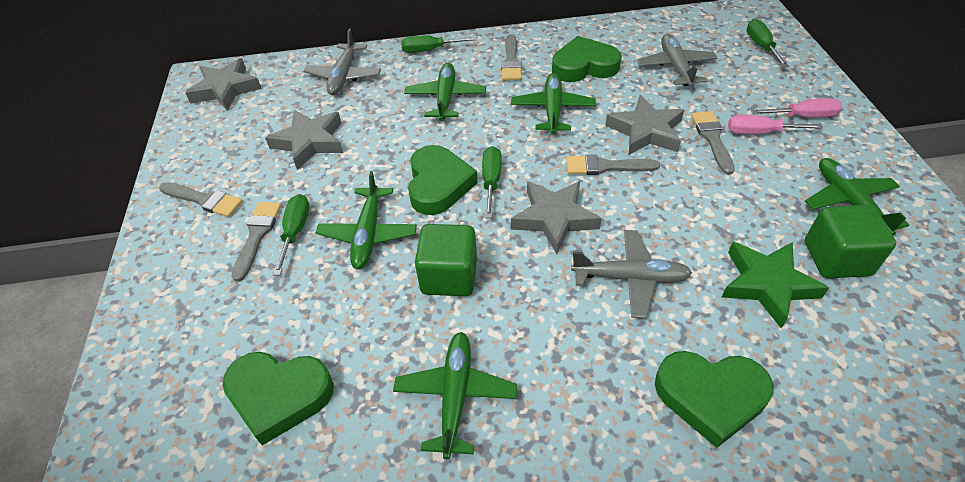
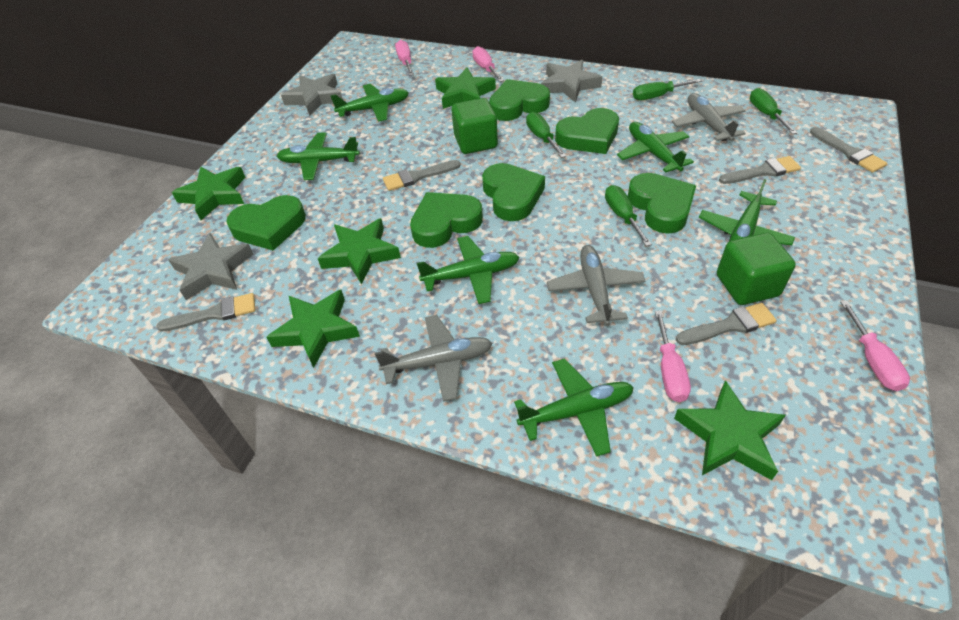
green heart: [222,352,334,445] [408,145,478,215] [552,36,622,82] [655,351,774,448] = 4 -> [226,195,306,251] [410,192,483,248] [482,163,545,221] [489,79,550,121] [555,108,619,154] [628,173,696,234] = 6
green plane: [316,171,417,269] [393,332,517,459] [404,63,486,121] [511,73,596,134] [805,158,909,236] = 5 -> [277,132,360,180] [330,84,409,122] [417,236,520,304] [514,358,634,457] [617,122,694,172] [699,179,795,245] = 6
green star: [722,242,829,328] = 1 -> [172,166,245,220] [266,290,360,368] [318,218,401,284] [435,67,496,109] [674,380,786,480] = 5
grey star: [185,58,262,111] [265,110,343,170] [511,181,602,254] [605,95,684,155] = 4 -> [168,233,253,300] [281,74,343,116] [541,60,602,103] = 3
pink screwdriver: [728,115,823,134] [751,98,842,118] = 2 -> [395,40,414,76] [472,46,504,82] [655,310,691,402] [840,301,910,391] = 4

